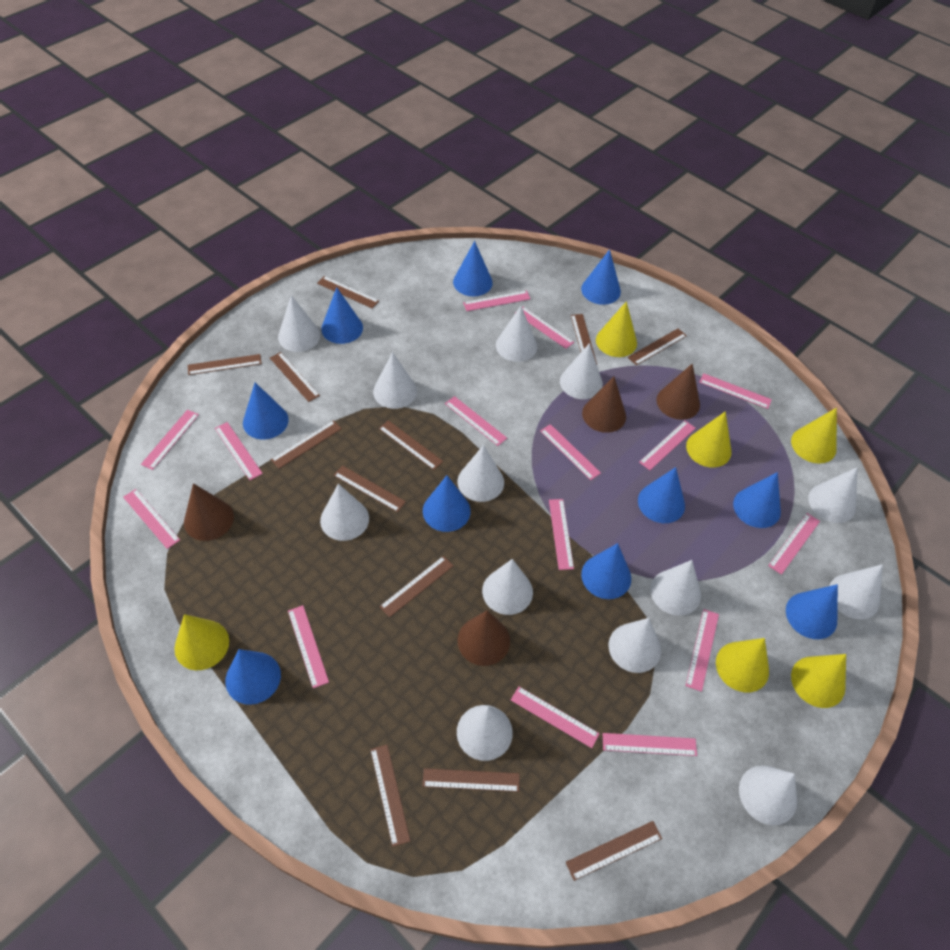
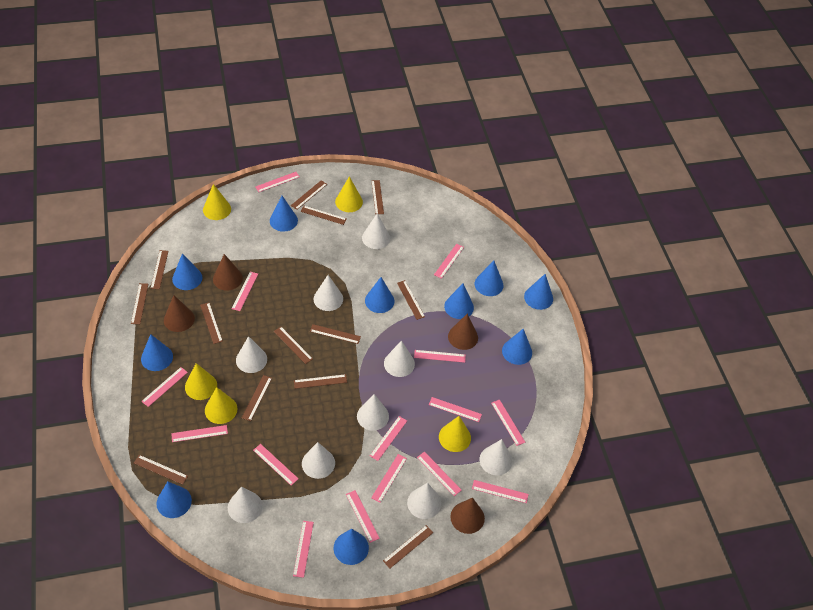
brown ruler: [188,354,262,375] [270,352,320,402] [271,420,342,469] [317,276,379,309] [334,465,406,512] [370,745,410,847] [379,420,443,470] [379,556,453,617] [422,768,520,792] [566,821,662,881] [571,314,597,364] [628,328,687,365] = 12 -> [131,283,148,324] [134,455,188,485] [150,250,168,289] [200,302,223,344] [242,375,272,421] [274,327,313,364] [291,180,327,210] [294,374,347,389] [301,206,347,225] [310,324,361,344] [371,180,384,214] [383,525,433,568] [397,280,425,320] = 13
white cone: [278,295,320,352] [320,484,369,541] [373,352,417,409] [457,705,513,761] [458,445,504,502] [482,559,533,615] [496,306,537,362] [560,343,603,399] [609,618,661,673] [650,560,701,616] [739,765,797,825] [808,467,857,523] [829,564,883,620] = 13 -> [228,486,263,523] [236,336,267,373] [302,442,335,479] [314,275,343,311] [357,394,389,431] [362,213,390,249] [384,340,415,377] [407,483,441,519] [479,439,512,475] = 9
yellow cone: [174,614,229,670] [596,301,637,357] [686,411,732,468] [716,638,769,693] [791,408,837,464] [791,654,846,708] = 6 -> [185,363,217,400] [203,184,231,220] [205,387,237,424] [335,176,363,212] [439,416,471,452] = 5

